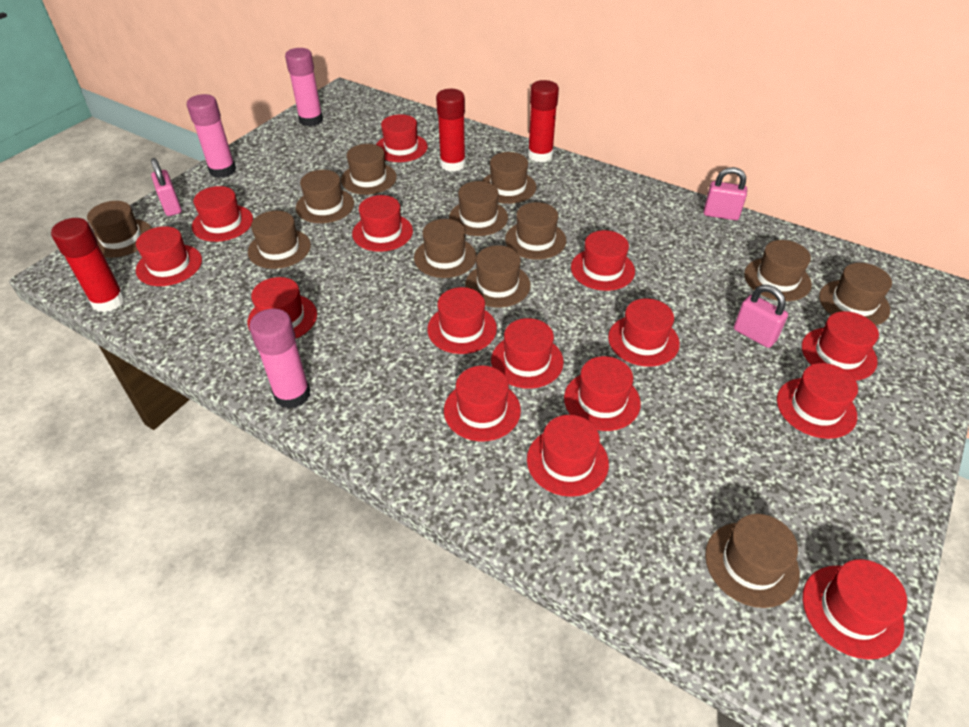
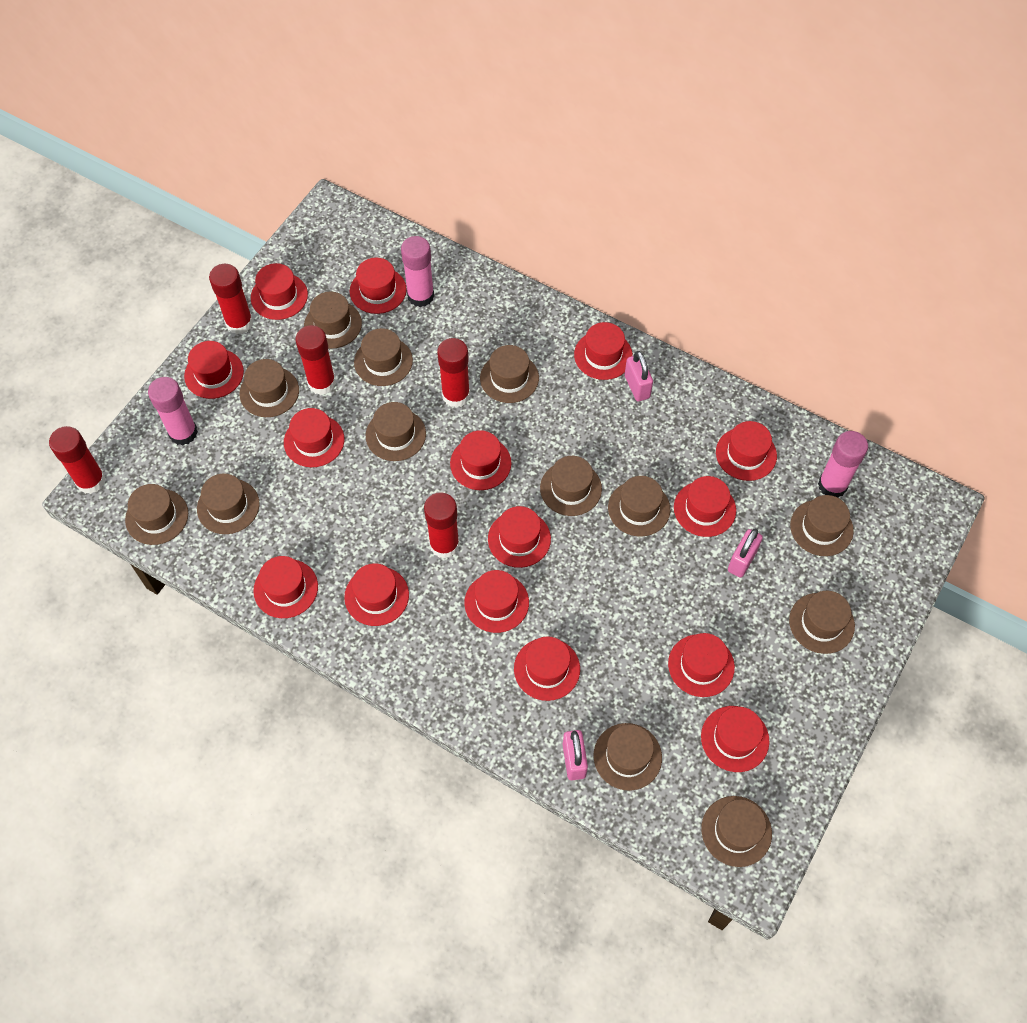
brown hat: [87,201,152,258] [248,211,311,269] [296,170,354,223] [341,144,397,195] [414,219,477,278] [449,181,508,236] [465,245,531,307] [482,152,537,204] [505,202,566,260] [705,514,800,608] [744,240,812,301] [819,263,892,326] = 12 -> [125,484,188,545] [197,474,260,534] [240,359,299,417] [304,292,362,349] [354,328,413,386] [366,402,426,461] [480,345,539,403] [540,456,602,516] [594,723,662,791] [608,476,670,536] [701,796,772,867] [789,591,855,654] [790,495,854,556] = 13
red glue stick: [51,218,125,312] [436,89,466,172] [528,80,559,162] = 3 -> [49,426,106,494] [209,264,253,334] [296,325,336,395] [424,492,460,559] [437,338,470,407] = 5

